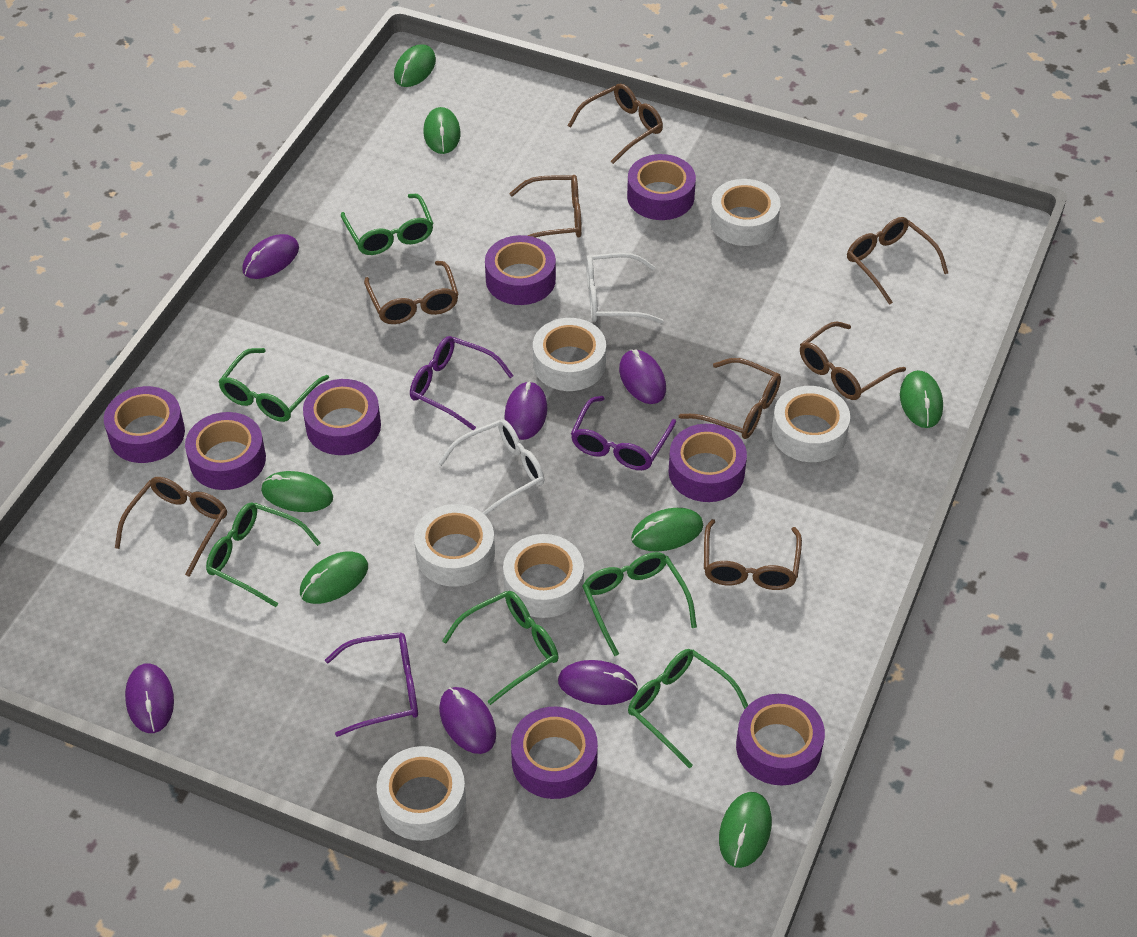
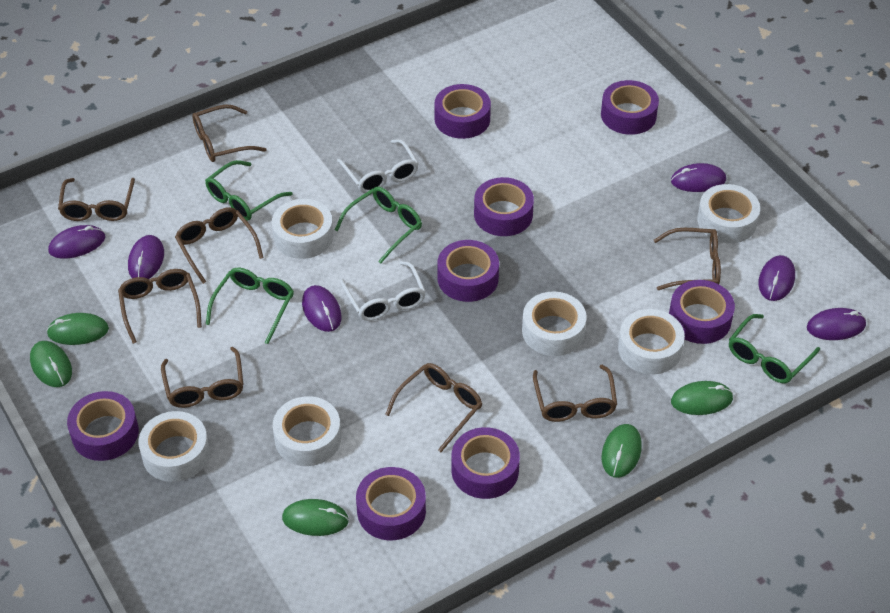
green glasses: [206,503,321,607] [218,348,329,422] [341,194,434,255] [442,591,559,705] [582,552,697,656] [628,649,748,768] = 6 -> [205,160,293,221] [206,268,294,344] [335,187,422,264] [729,314,820,383] = 4
green mouse: [261,471,333,512] [300,551,368,604] [394,44,436,87] [423,107,461,154] [631,508,703,552] [719,792,772,868] [900,370,943,428] = 7 -> [30,341,72,387] [47,313,109,345] [282,499,349,536] [602,424,642,478] [671,381,733,415] = 5
purple glasses: [325,633,418,737] [410,336,514,430] [571,396,676,470] = 3 -> none = 0

